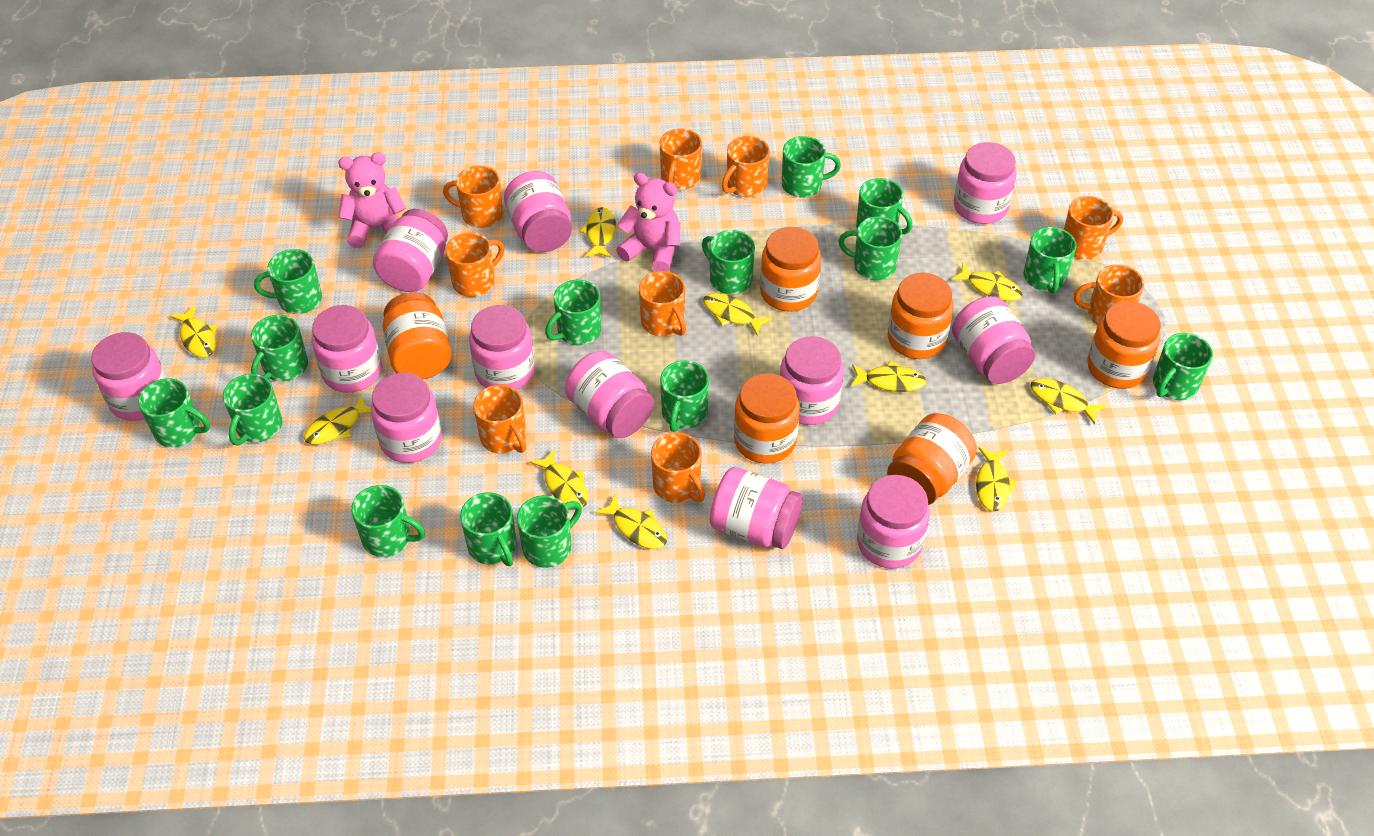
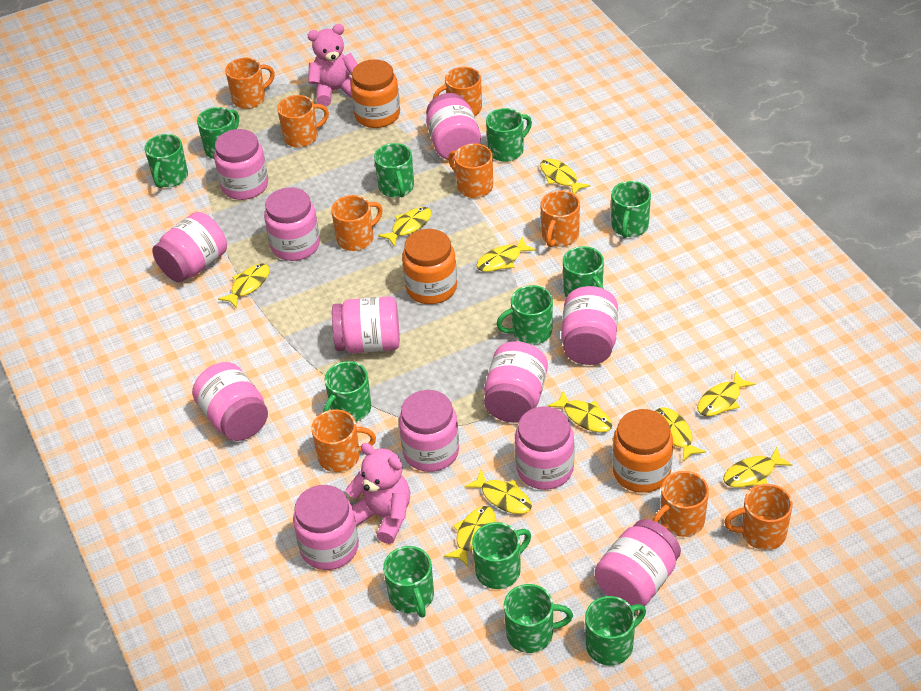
green mug: [138,378,210,447] [223,374,282,446] [251,315,308,382] [254,249,322,314] [351,485,425,557] [460,492,517,566] [517,495,582,568] [545,280,602,345] [660,361,709,432] [702,230,755,294] [782,136,841,198] [838,216,902,280] [856,178,913,234] [1023,227,1077,294] [1153,333,1213,400] = 15 -> [145,134,188,188] [197,107,239,159] [323,361,371,422] [374,143,414,198] [383,546,434,618] [472,522,531,589] [486,108,532,162] [496,285,553,345] [504,584,573,653] [563,246,604,297] [585,596,646,666] [611,181,651,238] = 12
orange jar: [382,292,452,379] [734,373,800,464] [760,227,821,312] [887,413,977,505] [888,273,954,359] [1087,301,1161,389] = 6 -> [350,59,400,128] [402,229,457,304] [612,409,673,493] = 3

